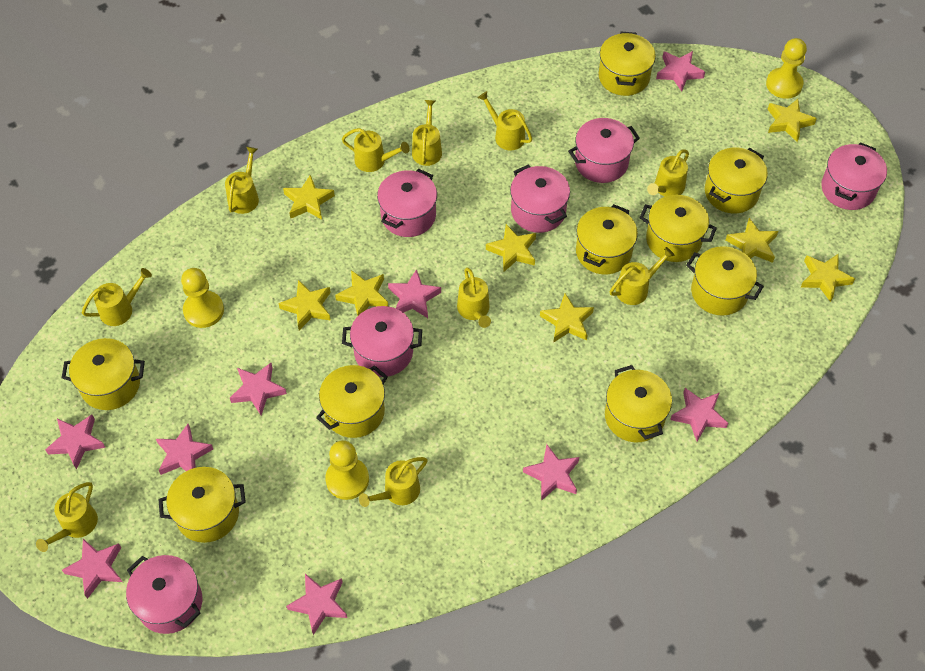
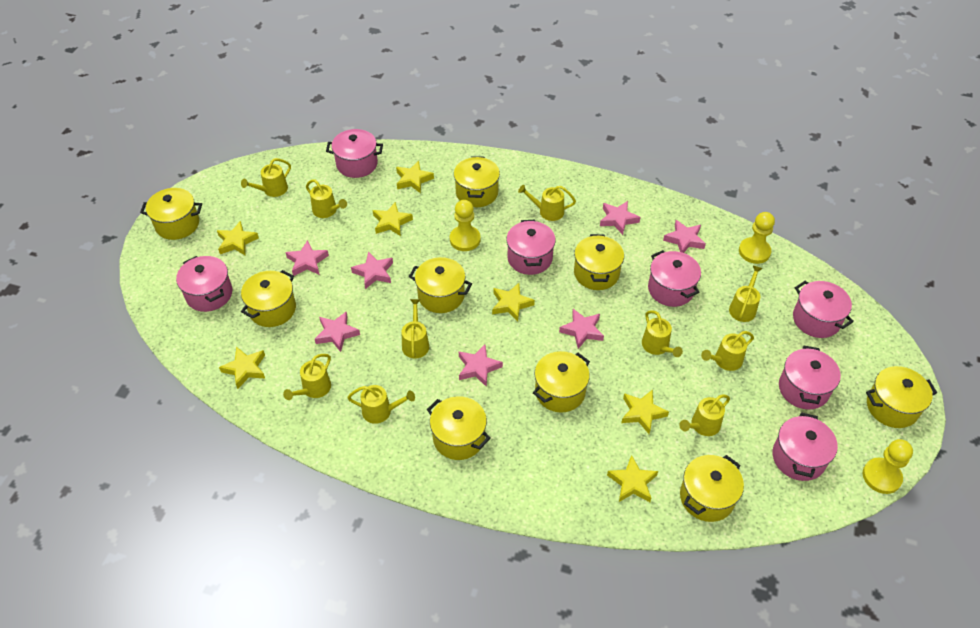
pink pot: [126,555,202,634] [342,306,422,377] [377,169,437,237] [510,165,570,233] [568,118,640,183] [821,142,887,210] = 6 -> [176,256,232,312] [326,129,383,178] [506,220,556,275] [648,250,701,307] [773,412,838,481] [779,346,841,410] [793,281,854,338] = 7
pink star: [45,415,106,470] [62,539,122,599] [156,424,213,475] [230,363,287,415] [286,574,347,635] [388,269,441,318] [523,444,579,501] [656,51,705,92] [670,388,728,441] = 9 -> [285,240,329,276] [315,311,360,352] [351,252,393,289] [459,345,503,387] [559,309,604,349] [600,201,641,235] [663,220,706,253] = 7
yellow star: [278,280,331,330] [283,175,335,220] [335,270,388,316] [486,224,536,272] [540,293,594,343] [725,218,778,263] [768,99,817,142] [800,254,855,302] = 8 -> [217,221,259,256] [219,347,265,389] [373,202,413,236] [396,161,434,193] [492,283,535,322] [607,455,658,502] [621,389,669,434] = 7

